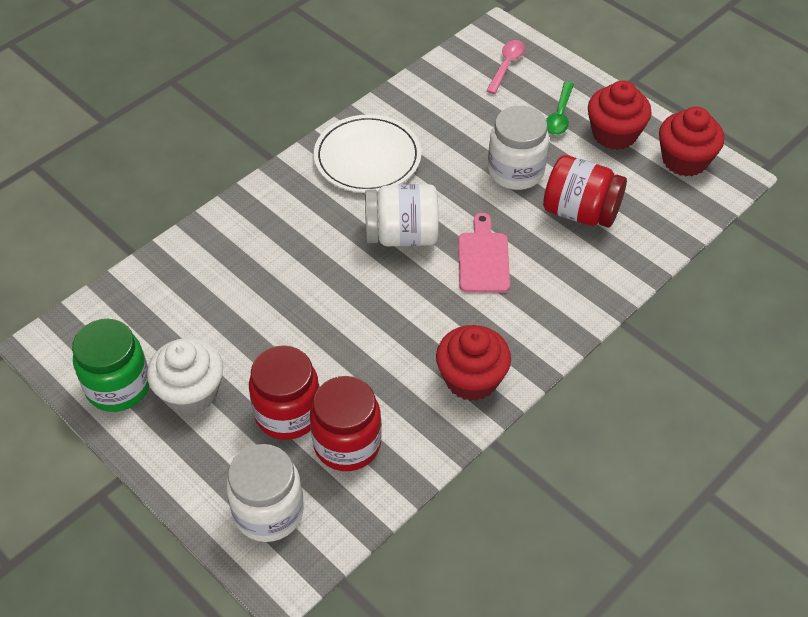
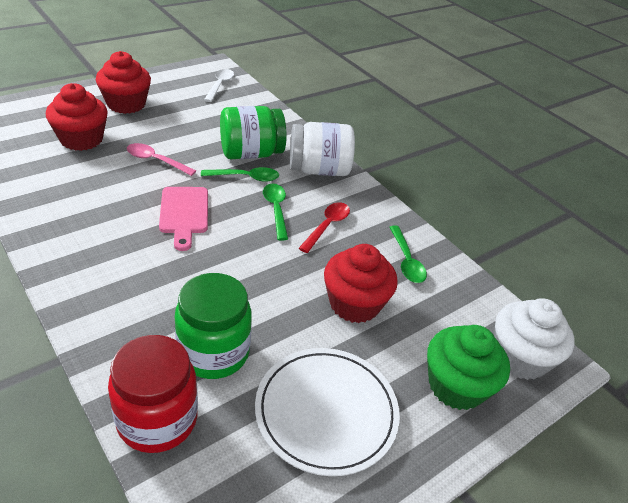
green cupcake: none = 0 -> [427,325,510,410] = 1
green jar: [72,319,149,412] = 1 -> [175,273,252,379] [220,106,287,159] = 2
green spoon: [546,82,574,135] = 1 -> [201,167,279,182] [263,184,288,241] [389,226,427,283] = 3
red jar: [249,345,319,440] [310,376,382,471] [543,155,627,227] = 3 -> [108,335,198,453] = 1
red spoon: none = 0 -> [299,202,350,253] = 1
white jar: [226,444,304,542] [365,184,439,247] [488,106,549,190] = 3 -> [290,122,355,176] = 1
white spoon: none = 0 -> [204,69,234,102] = 1

